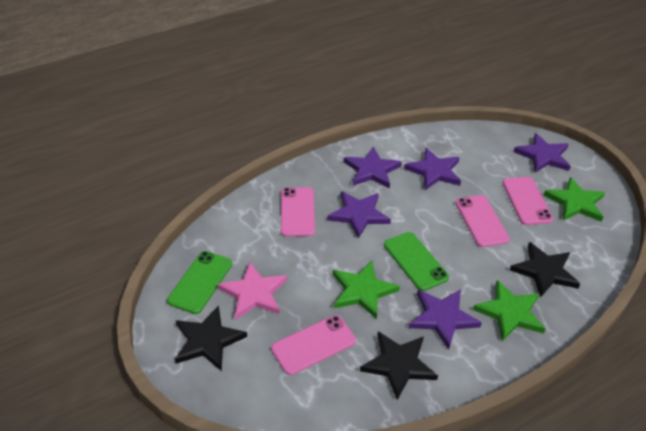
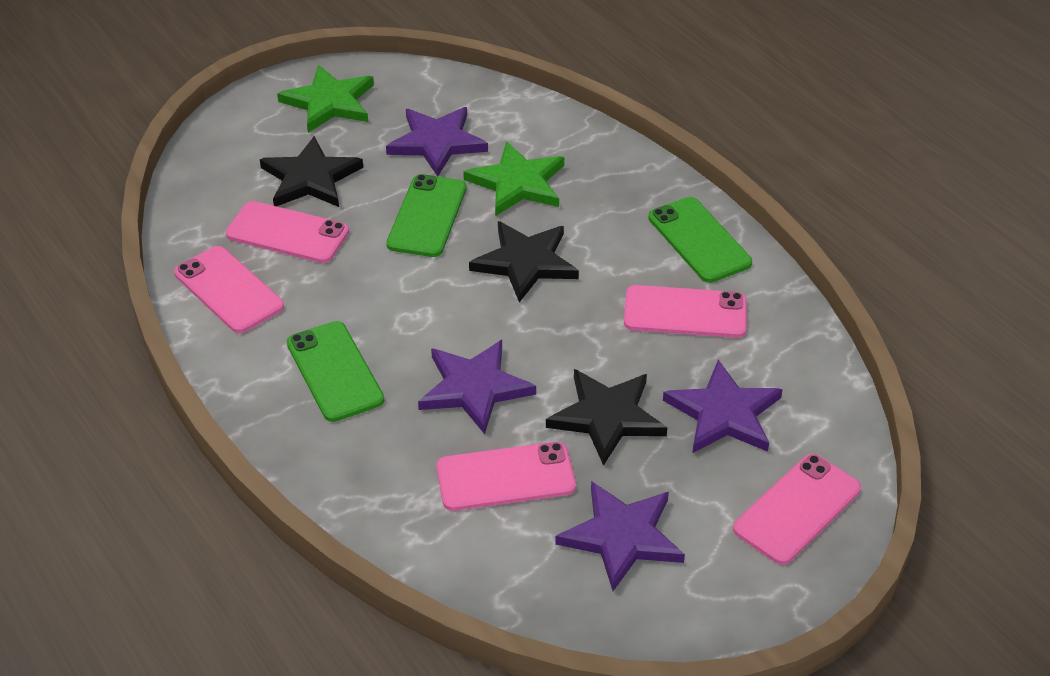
green phone: [167,251,232,314] [384,232,449,291] = 2 -> [287,321,384,422] [386,174,467,257] [648,197,752,283] = 3
green star: [333,261,400,319] [473,280,546,341] [544,177,605,222] = 3 -> [277,65,374,133] [463,141,564,216] = 2
pink phone: [271,315,356,375] [281,187,315,237] [456,195,510,247] [502,177,553,225] = 4 -> [174,246,284,333] [226,201,349,263] [436,442,576,511] [624,285,747,338] [733,454,861,565] = 5
pink star: [217,262,287,320] = 1 -> none = 0
purple star: [327,191,391,239] [344,147,402,188] [404,148,461,190] [409,289,482,350] [513,133,571,173] = 5 -> [386,107,488,176] [418,340,536,434] [555,481,685,591] [663,360,783,453] = 4

